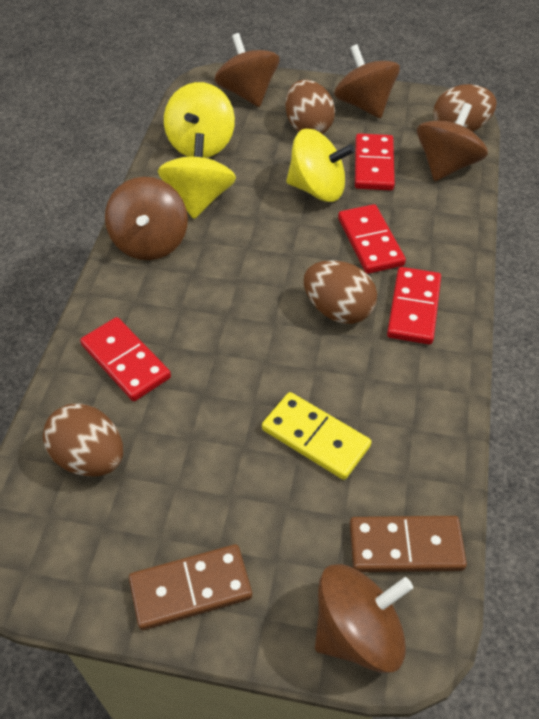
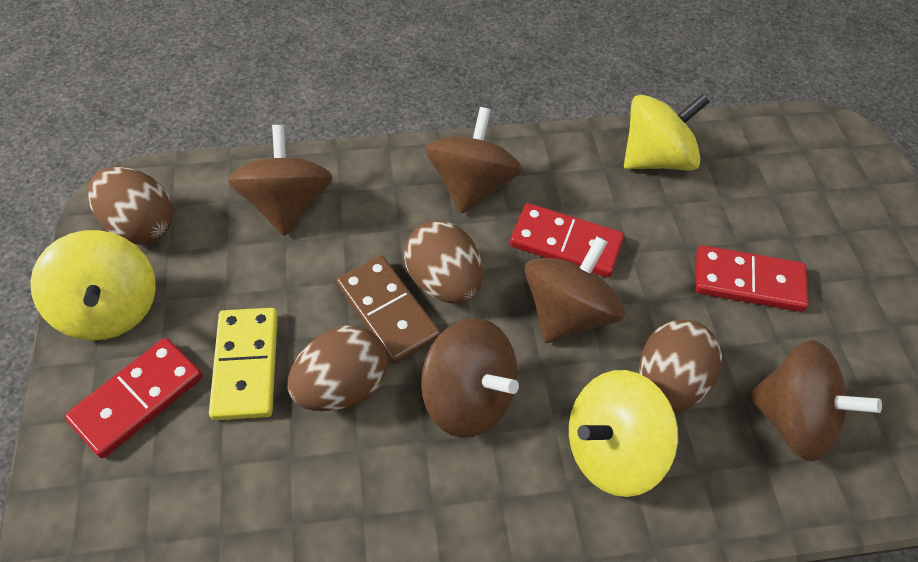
brown domino: [129,544,252,630] [350,516,467,572] = 2 -> [336,256,441,364] = 1
red domino: [80,317,171,401] [338,204,406,274] [355,133,395,190] [387,267,441,344] = 4 -> [64,338,203,458] [510,203,624,278] [695,245,809,312] = 3

